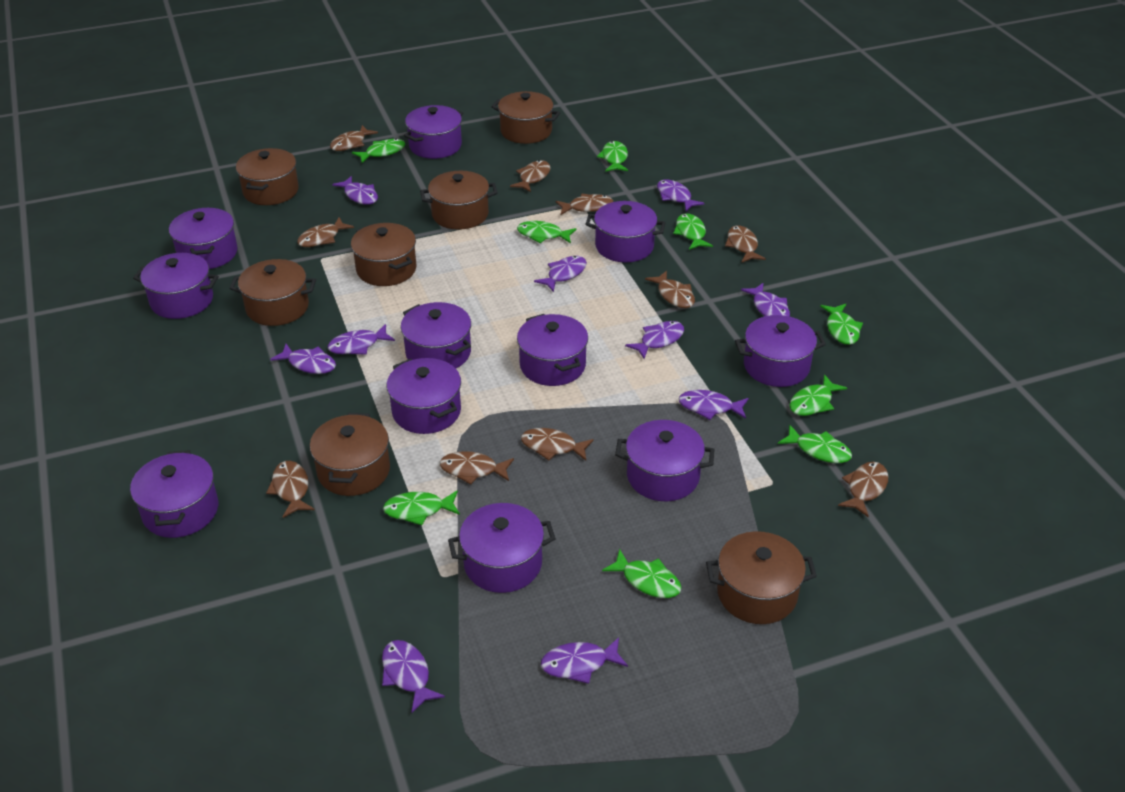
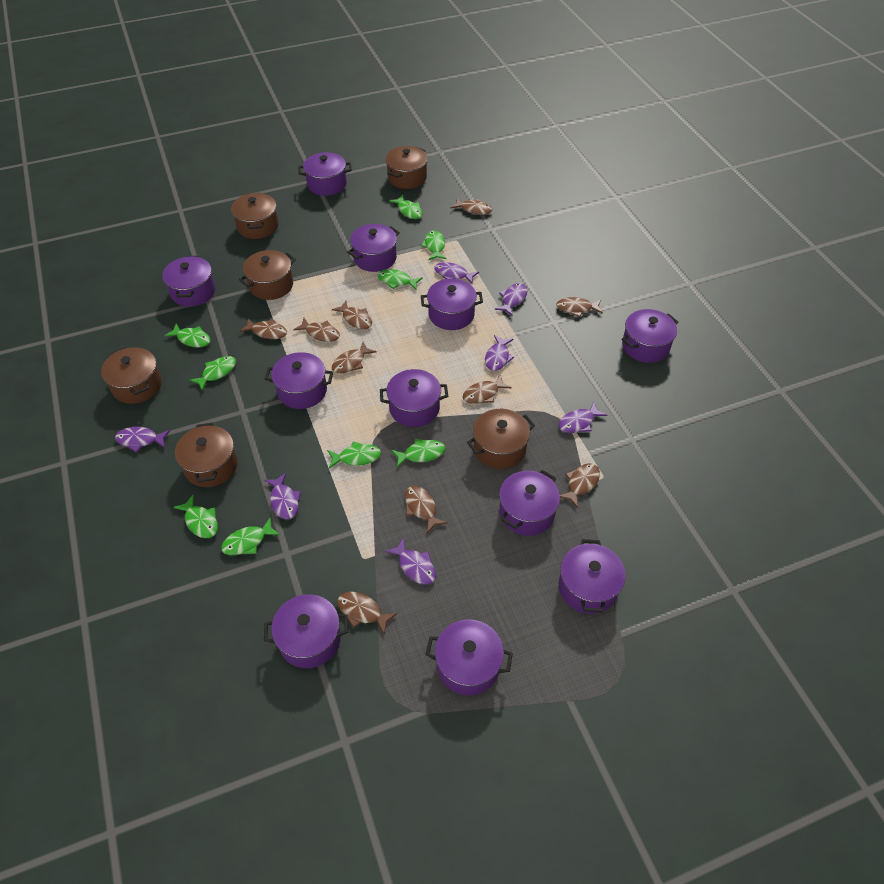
brown pot: [229,259,316,326] [236,148,299,205] [310,413,390,496] [351,223,417,286] [420,171,497,230] [491,91,560,144] [706,531,817,624] = 7 -> [101,347,162,404] [175,423,238,487] [231,193,279,239] [239,250,296,300] [385,146,428,189] [467,409,535,469] = 6
purple fish: [270,344,336,374] [328,324,395,355] [332,176,378,205] [382,640,445,713] [534,256,587,292] [541,637,628,684] [625,321,684,359] [657,179,705,211] [678,390,749,420] [741,283,790,317] = 10 -> [115,427,170,452] [264,473,301,520] [385,537,436,585] [434,262,479,284] [485,335,514,371] [495,283,527,315] [559,402,607,433] = 7

